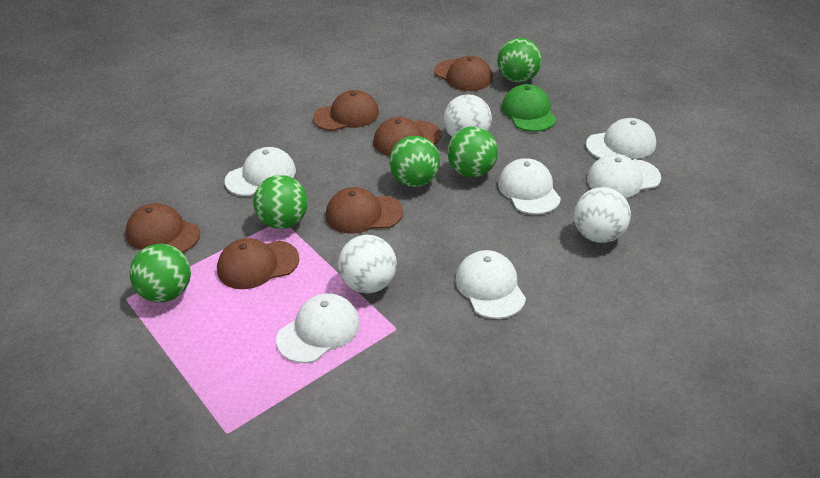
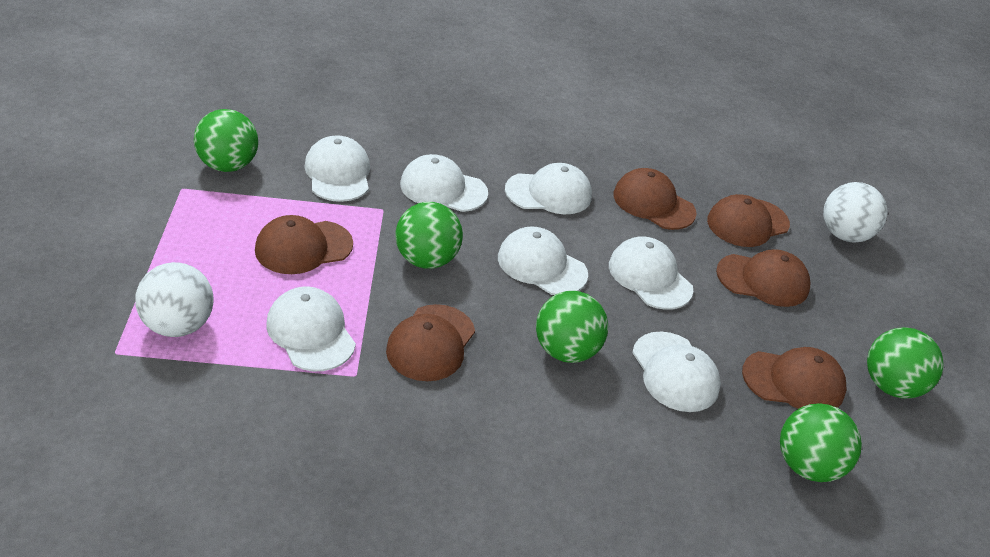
green cap: [502,84,557,132] = 1 -> none = 0
white ball: [338,235,397,293] [443,94,492,137] [574,187,631,243] = 3 -> [135,262,214,337] [823,182,888,243] = 2
white cap: [225,147,296,196] [276,293,360,363] [455,250,526,319] [498,158,561,215] [586,118,656,159] [587,154,661,198] = 6 -> [266,287,356,371] [304,135,370,202] [400,154,488,212] [498,226,588,295] [505,163,592,214] [609,236,694,310] [632,332,721,412] = 7

